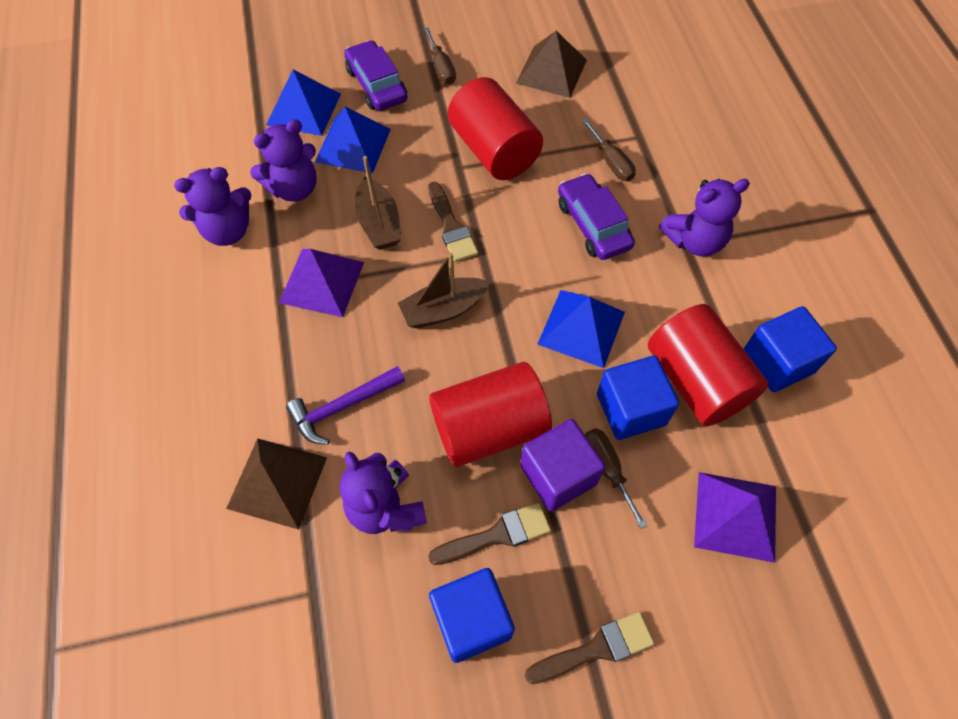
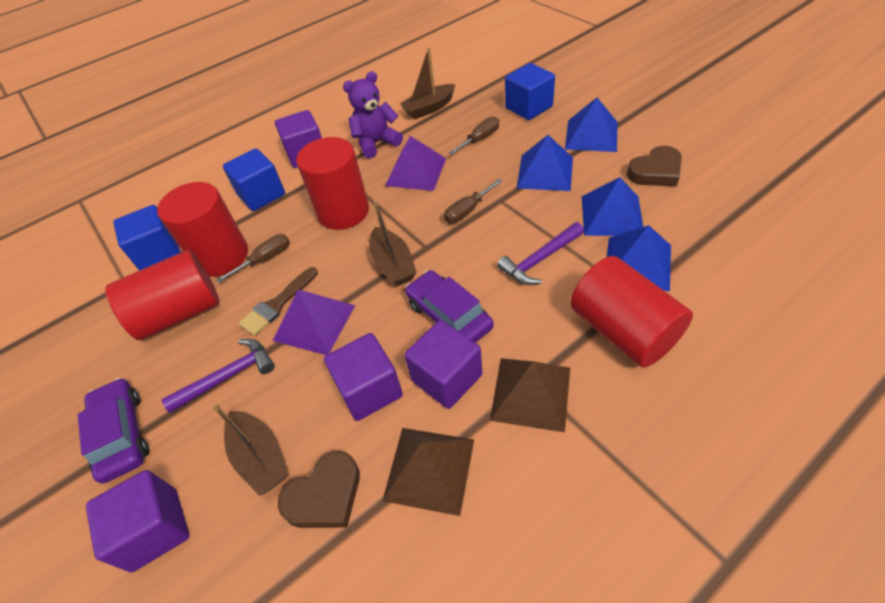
blue pyramid: [266,70,341,136] [315,107,391,174] [537,290,625,368] = 3 -> [517,135,573,191] [565,98,618,152] [582,177,643,236] [607,225,671,291] = 4
brown boat: [355,156,401,250] [398,252,490,328] = 2 -> [212,403,289,496] [369,200,417,286] [400,48,455,119] = 3
brown brush: [428,182,478,262] [428,502,551,565] [525,612,655,684] = 3 -> [238,267,318,336] = 1
brown heart: none = 0 -> [278,451,360,528] [627,146,682,186] = 2
purple cube: [520,419,605,511] = 1 -> [86,470,189,572] [275,110,322,168] [324,333,403,421] [404,320,483,409] = 4
purple hammer: [286,366,405,445] = 1 -> [161,339,275,413] [497,222,584,285] = 2
purple teddy bear: [174,167,251,246] [250,119,317,202] [340,451,427,534] [659,179,750,257] = 4 -> [343,71,403,159] = 1
red cylinder: [429,362,552,467] [448,77,543,180] [648,304,768,426] = 3 -> [105,250,220,340] [157,182,248,277] [296,137,369,230] [570,256,693,368] = 4

